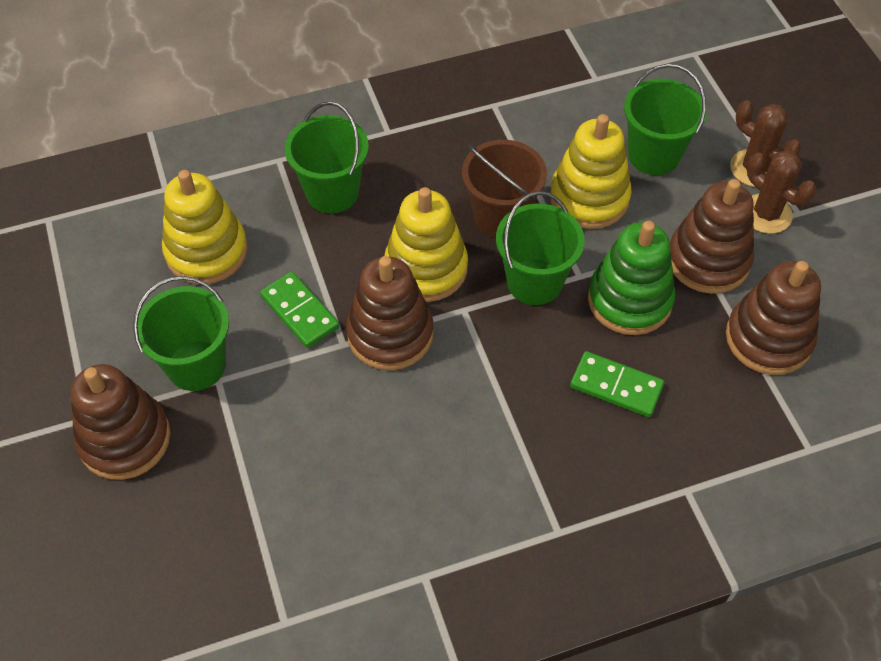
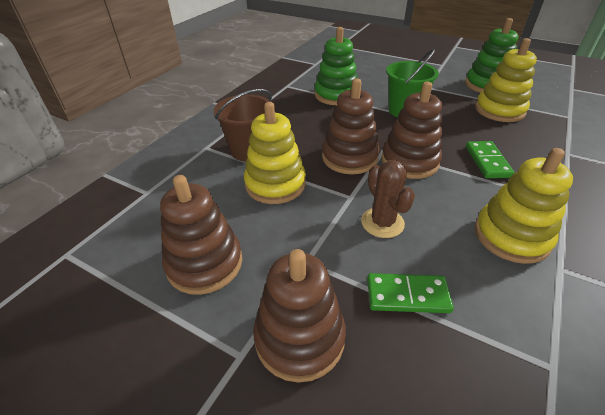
brown cactus: [730,100,801,187] [747,150,816,234] = 2 -> [361,160,415,238] = 1
green bucket: [133,276,229,391] [285,101,369,213] [496,191,585,305] [624,64,706,175] = 4 -> [386,49,439,117] = 1
green stacking toy: [588,221,675,335] = 1 -> [314,27,358,105] [465,18,519,93] = 2

